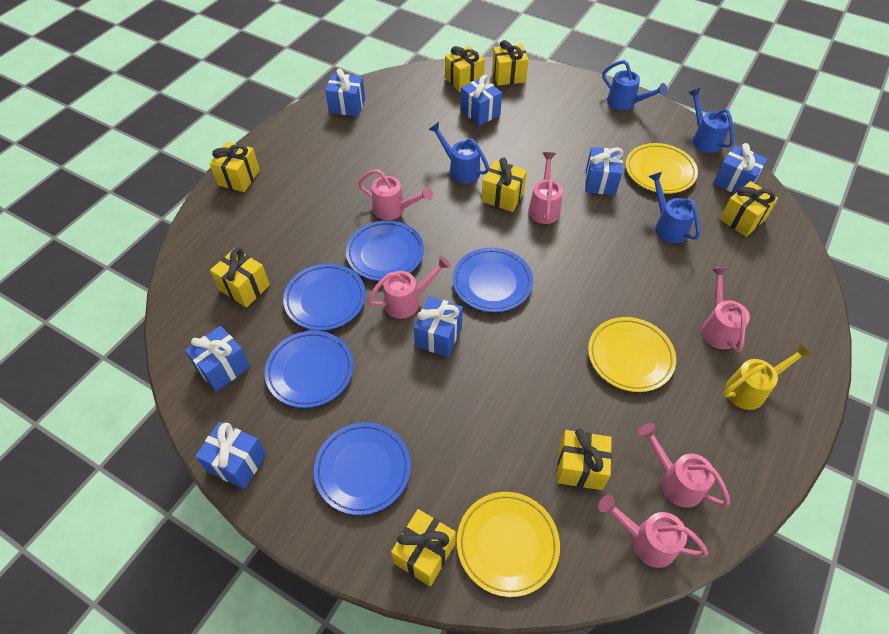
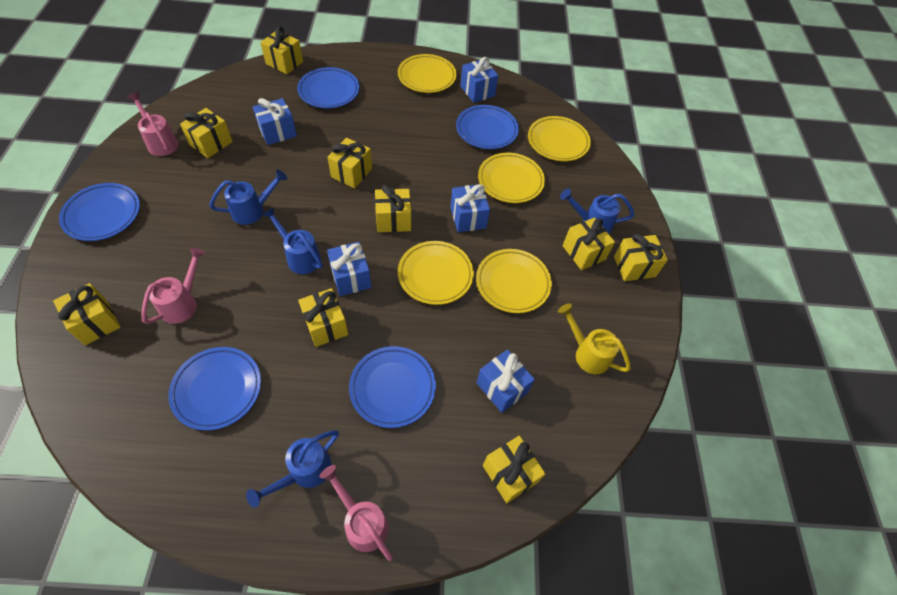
blue gift: [185,326,250,391] [195,422,266,489] [325,69,365,116] [414,296,463,357] [460,75,502,126] [585,147,623,195] [713,143,768,194] = 7 -> [253,98,297,145] [327,242,371,296] [450,184,490,232] [460,57,498,103] [477,349,535,413] = 5
pink watering can: [358,169,433,220] [367,256,451,319] [528,152,563,224] [598,495,708,568] [638,423,730,508] [701,268,750,352] = 6 -> [127,92,178,156] [141,247,205,324] [319,465,393,561] = 3
yellow gift: [209,142,260,192] [210,248,270,307] [391,509,456,586] [445,46,485,92] [481,158,527,212] [492,40,529,85] [557,429,612,490] [720,181,778,237] = 8 -> [53,283,121,345] [180,108,233,158] [260,27,303,74] [298,288,348,347] [328,138,372,189] [375,185,411,232] [483,436,546,503] [563,217,615,270] [614,233,668,281] = 9
yellow plate: [457,492,560,597] [588,317,676,392] [626,143,698,194] = 3 -> [398,54,457,93] [398,241,474,305] [476,249,552,313] [478,153,545,203] [528,116,591,161] = 5

